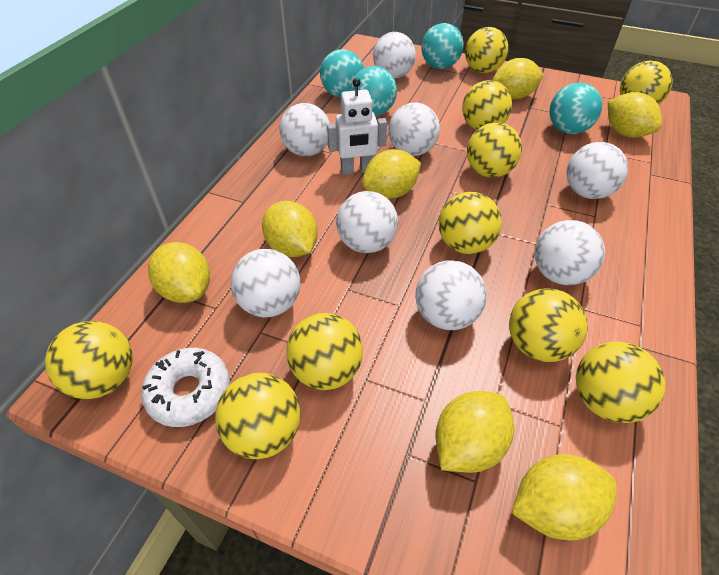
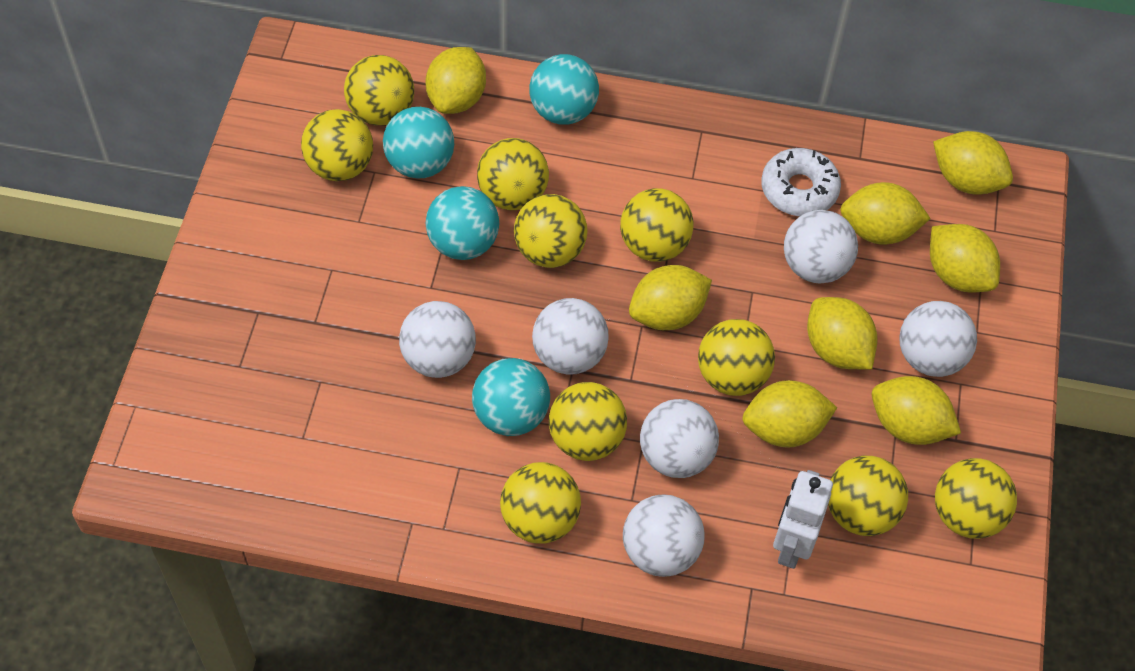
white ball: [231,249,300,317] [279,103,330,156] [336,191,398,253] [373,32,416,79] [389,103,440,156] [415,260,487,330] [534,220,605,285] [567,142,628,199] = 8 -> [399,301,476,378] [532,298,609,375] [623,495,705,577] [640,399,719,478] [784,210,858,284] [899,301,977,377] = 6
yellow lemon: [148,242,210,303] [262,201,318,257] [362,149,421,199] [435,391,514,473] [492,58,544,99] [512,454,617,540] [608,92,662,138] = 7 -> [426,47,486,114] [629,265,712,330] [742,380,837,448] [807,297,877,370] [840,182,931,245] [872,376,961,445] [930,224,1000,292] [933,131,1013,195] = 8

